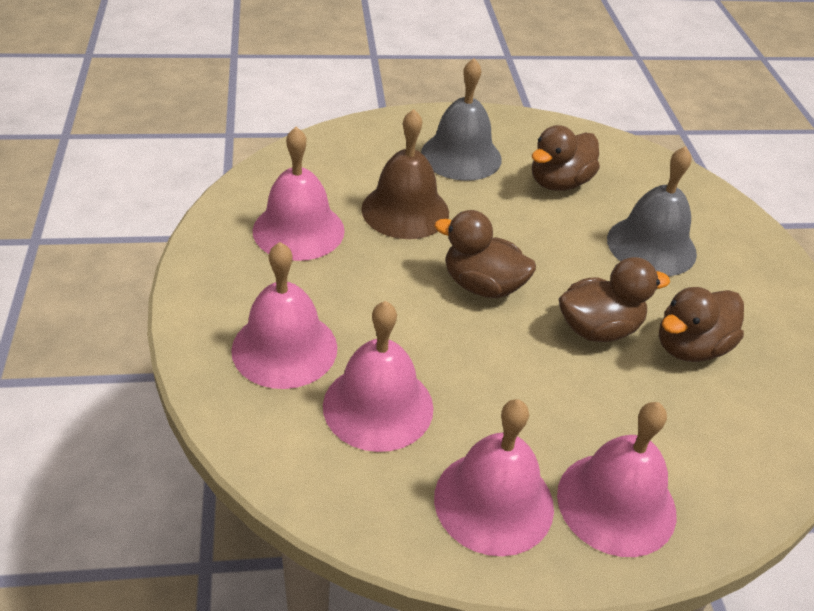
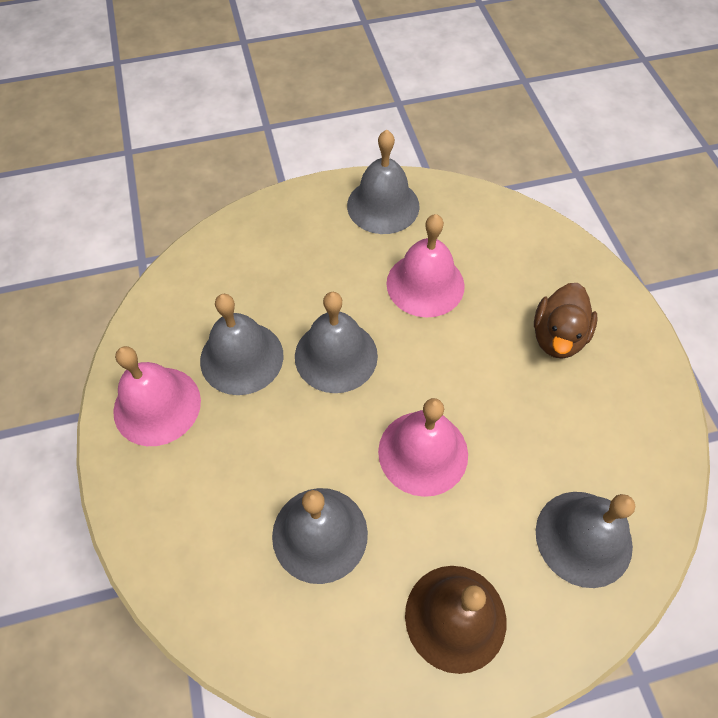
brown duck: [434,210,536,298] [532,125,600,191] [559,257,670,342] [659,287,744,362] = 4 -> [534,283,598,359] = 1
grey bell: [421,58,502,181] [607,146,697,276] = 2 -> [200,294,284,395] [272,488,368,584] [295,292,378,393] [347,130,420,234] [536,492,635,588] = 5
pink bell: [231,242,337,389] [253,127,345,261] [323,301,434,452] [434,399,554,556] [557,402,676,557] = 5 -> [113,346,201,446] [378,398,468,497] [386,214,465,318] = 3

